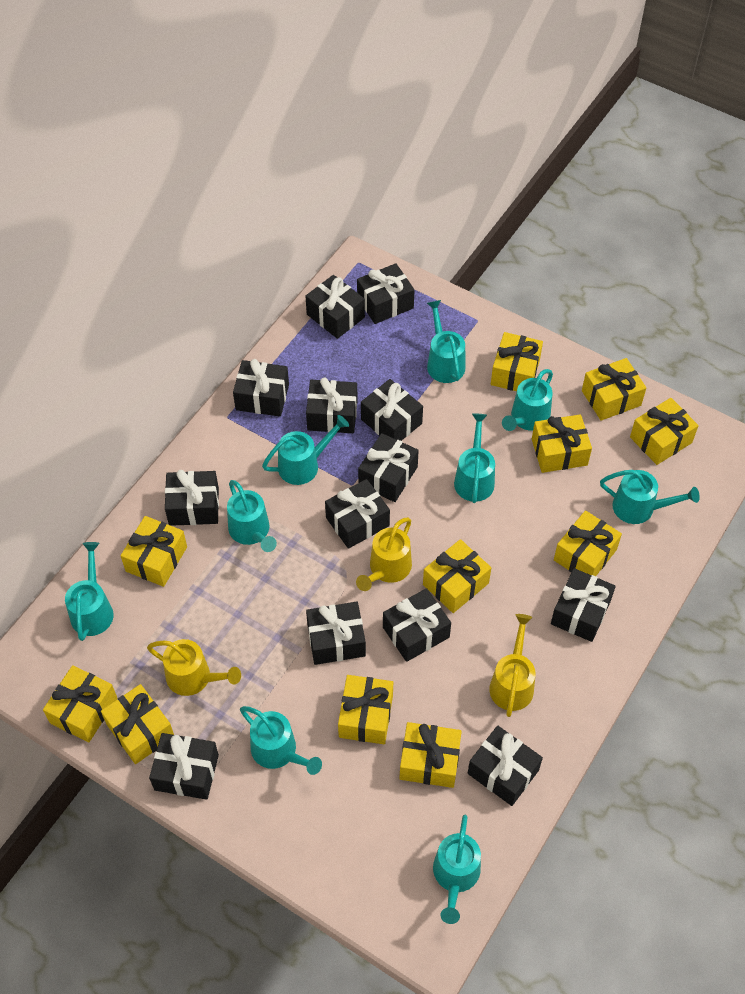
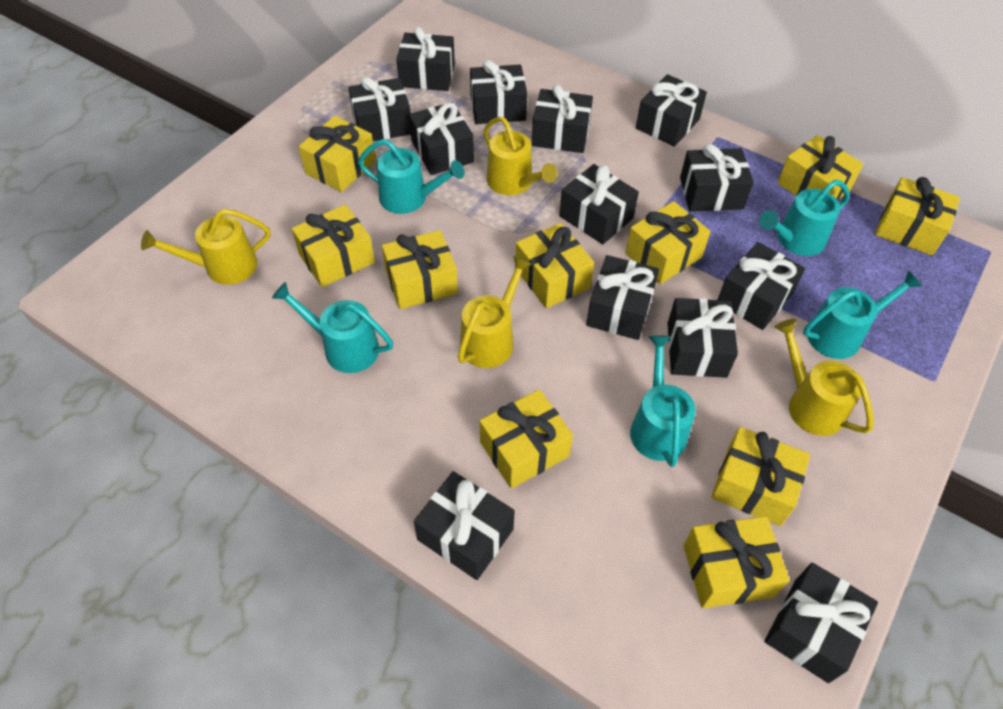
turquoise watering can: [65,542,114,641] [227,480,277,552] [240,706,322,775] [262,415,349,485] [427,300,465,383] [433,814,481,924] [454,413,495,503] [502,369,553,431] [600,470,700,524] = 9 -> [272,282,393,373] [358,139,464,214] [630,336,696,467] [759,180,850,256] [803,270,922,359] = 5
yellow gift: [43,665,117,743] [101,684,174,764] [121,516,187,587] [338,675,393,744] [399,722,462,788] [423,539,491,613] [491,332,543,391] [532,414,592,473] [554,510,622,576] [582,358,646,421] [630,398,699,465] = 11 -> [292,204,375,287] [299,116,376,192] [382,230,458,309] [480,389,573,489] [515,223,594,308] [625,201,711,284] [683,516,790,608] [711,427,810,526] [777,135,863,201] [875,177,960,256] = 10
yellow watering can: [147,639,241,696] [356,517,412,591] [489,614,536,717] = 3 -> [141,209,270,285] [458,256,532,368] [483,117,557,195] [775,319,874,436] = 4

